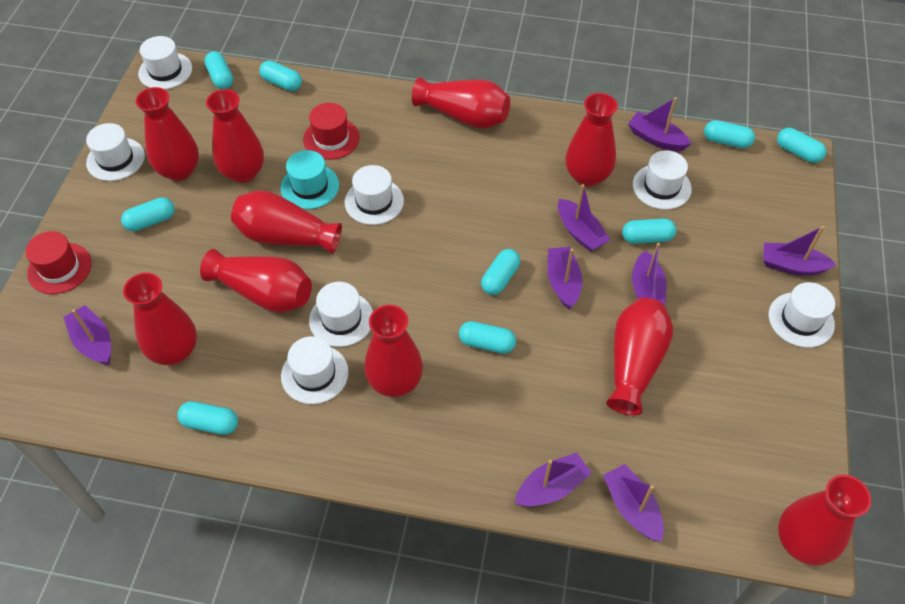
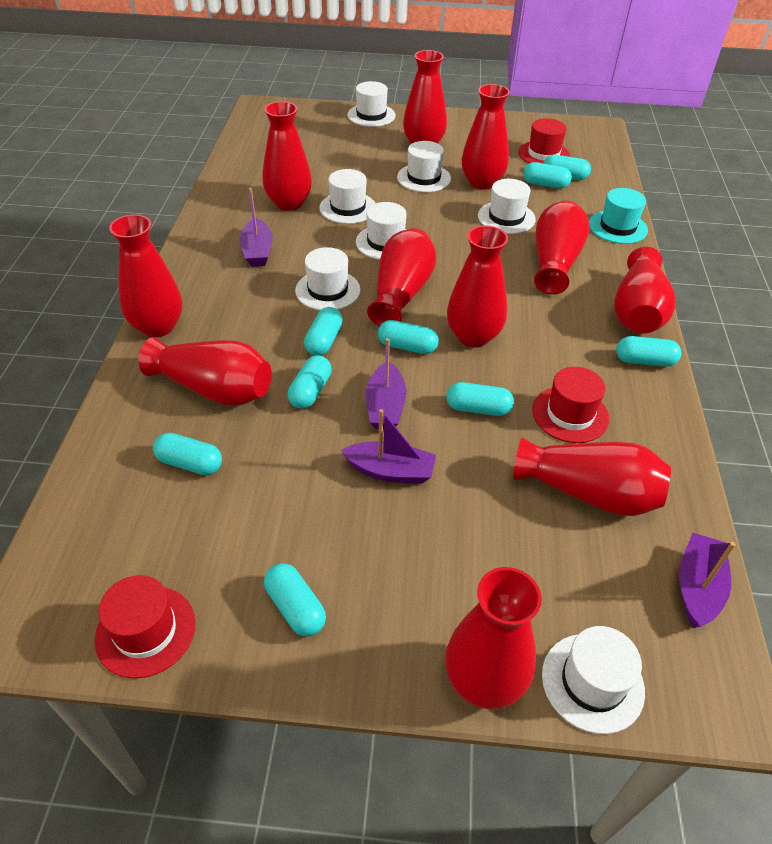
purple boat: [64,305,111,365] [515,452,591,507] [547,247,583,309] [558,184,610,252] [603,464,664,542] [628,97,691,151] [632,243,667,305] [763,226,837,276] = 8 -> [239,188,273,267] [341,409,436,484] [366,338,407,429] [679,533,736,628] = 4
red hat: [26,231,92,294] [303,103,360,160] = 2 -> [95,575,196,679] [518,118,570,163] [532,367,609,443] = 3
red vase: [123,273,197,365] [136,87,199,181] [200,249,312,313] [206,89,264,183] [231,190,342,254] [365,305,423,397] [412,77,510,129] [566,93,618,187] [606,298,673,415] [778,475,871,566] = 10 -> [109,214,182,337] [139,338,272,406] [262,101,312,211] [367,228,437,326] [403,50,447,144] [445,567,542,709] [447,225,508,348] [462,84,510,190] [514,438,671,516] [534,200,589,294] [614,247,676,333] = 11

